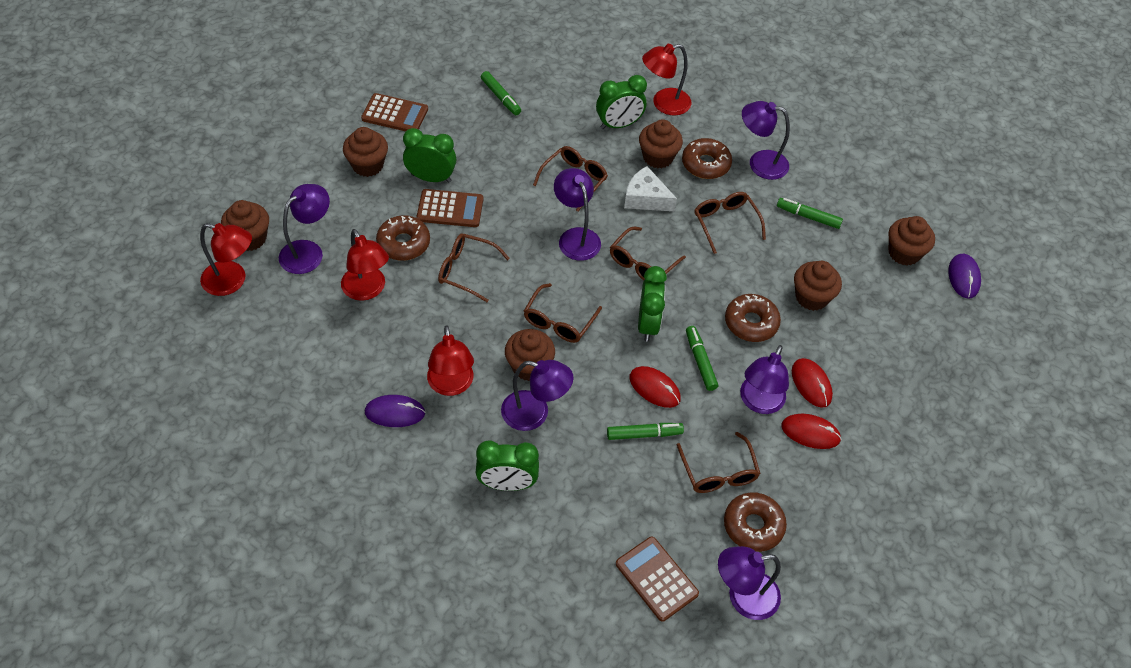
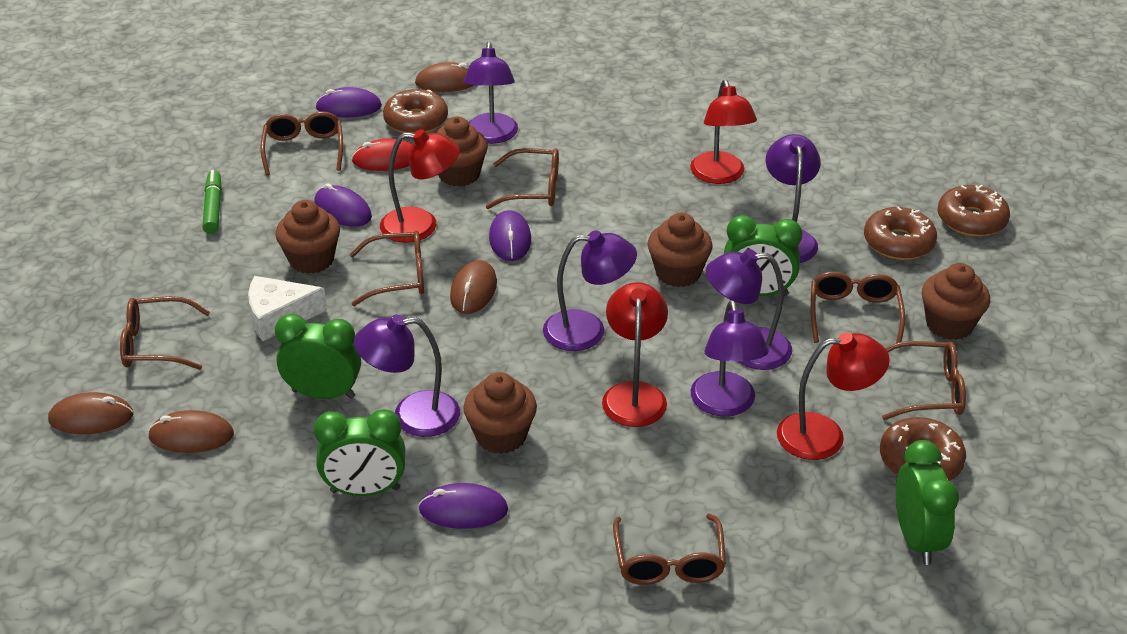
brown calculator: [361,93,428,131] [417,189,483,227] [616,536,699,622] = 3 -> none = 0
brown cupcake: [221,200,269,251] [343,127,388,177] [505,329,555,381] [639,119,683,168] [794,261,842,311] [889,216,935,265] = 6 -> [275,200,340,274] [437,117,488,187] [463,372,537,454] [647,213,713,287] [922,263,990,340] = 5
brown glasses: [438,233,510,302] [524,283,602,343] [533,146,608,212] [610,227,686,280] [677,432,760,493] [695,192,766,254] = 6 -> [120,296,210,370] [260,111,343,175] [350,231,424,306] [486,148,559,209] [613,514,726,585] [810,272,905,343] [882,341,966,420] = 7
brown mouse: none = 0 -> [48,392,133,434] [148,410,234,453] [415,62,474,92] [450,260,497,314] = 4
green marker: [481,71,521,115] [607,423,684,440] [686,326,718,391] [777,198,843,229] = 4 -> [202,170,222,234] = 1
purple mouse: [365,395,425,427] [948,254,981,299] = 2 -> [314,183,372,227] [316,87,382,118] [418,483,508,529] [489,210,531,261] = 4
red mouse: [629,366,681,408] [781,414,842,449] [792,358,833,408] = 3 -> [352,138,412,171] = 1

